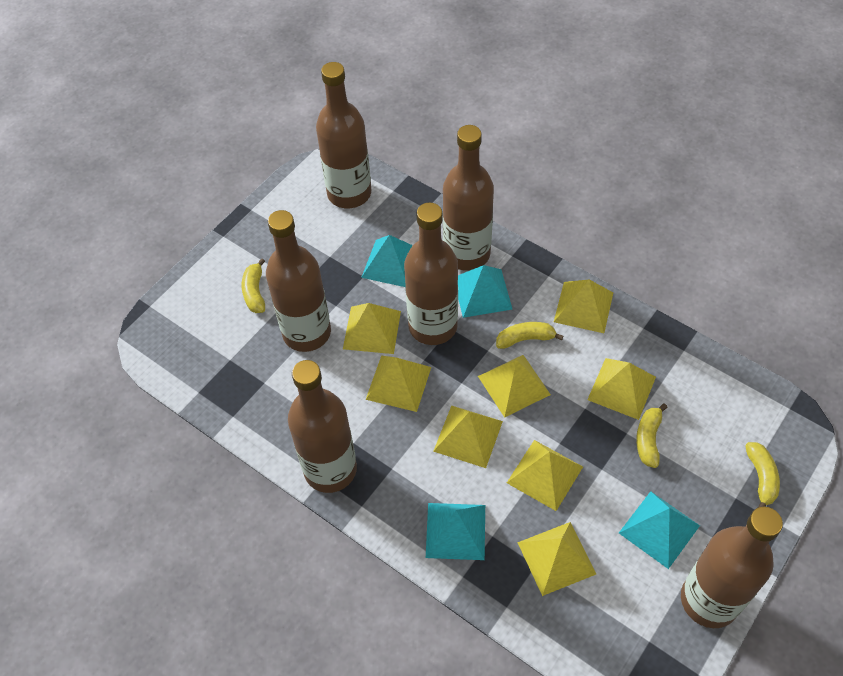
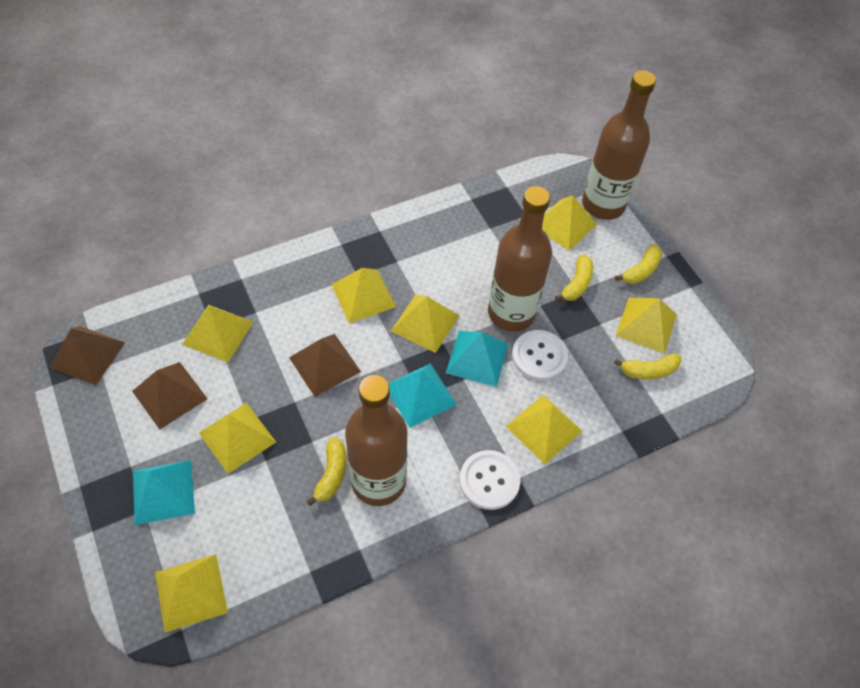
brown bottle: [266,210,331,352] [288,360,357,493] [316,62,371,208] [404,203,458,345] [443,125,494,271] [681,507,783,628] = 6 -> [345,375,408,506] [488,186,552,332] [582,70,656,220] = 3
brown pyramid: none = 0 -> [50,326,125,385] [132,362,208,430] [289,334,361,397] = 3
turquoise pyramid: [361,235,413,287] [426,503,485,560] [458,265,512,318] [619,491,700,569] = 4 -> [133,460,195,525] [388,363,457,428] [446,331,509,387] = 3
white button: none = 0 -> [459,450,520,510] [512,330,568,381] = 2

